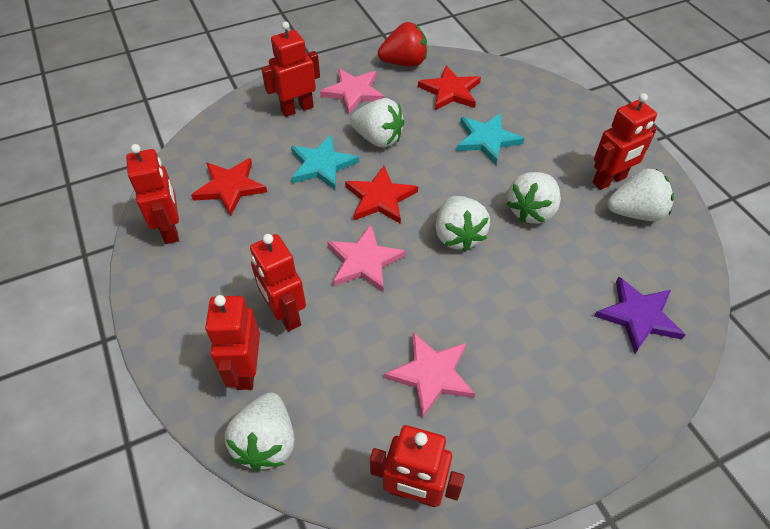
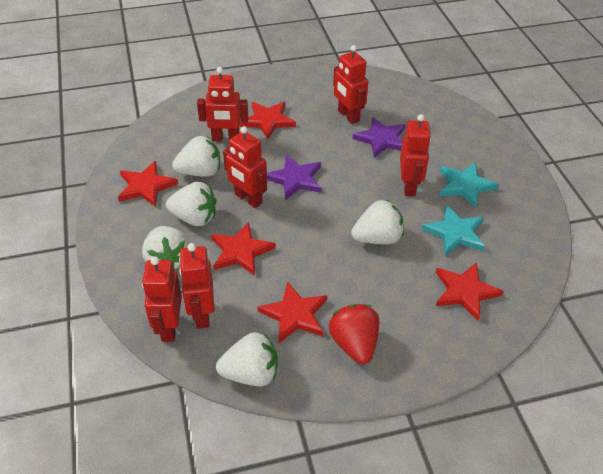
pink star: [320,69,384,114] [327,225,406,292] [384,332,475,418] = 3 -> none = 0
purple star: [595,277,686,353] = 1 -> [267,155,321,200] [352,117,406,158] = 2
red star: [191,158,267,216] [345,166,418,224] [418,65,481,110] = 3 -> [118,161,178,207] [211,222,275,276] [240,102,296,139] [258,282,327,343] [436,262,504,321] = 5

